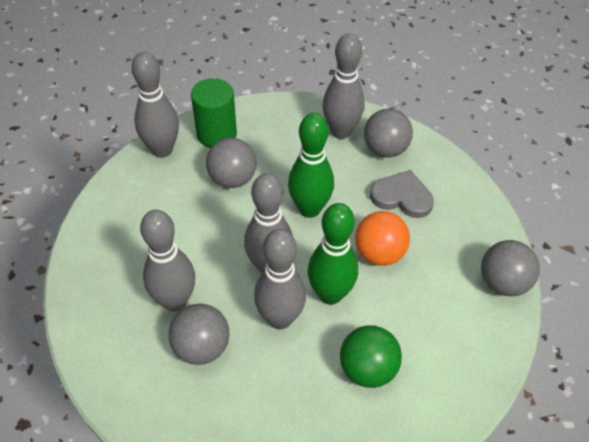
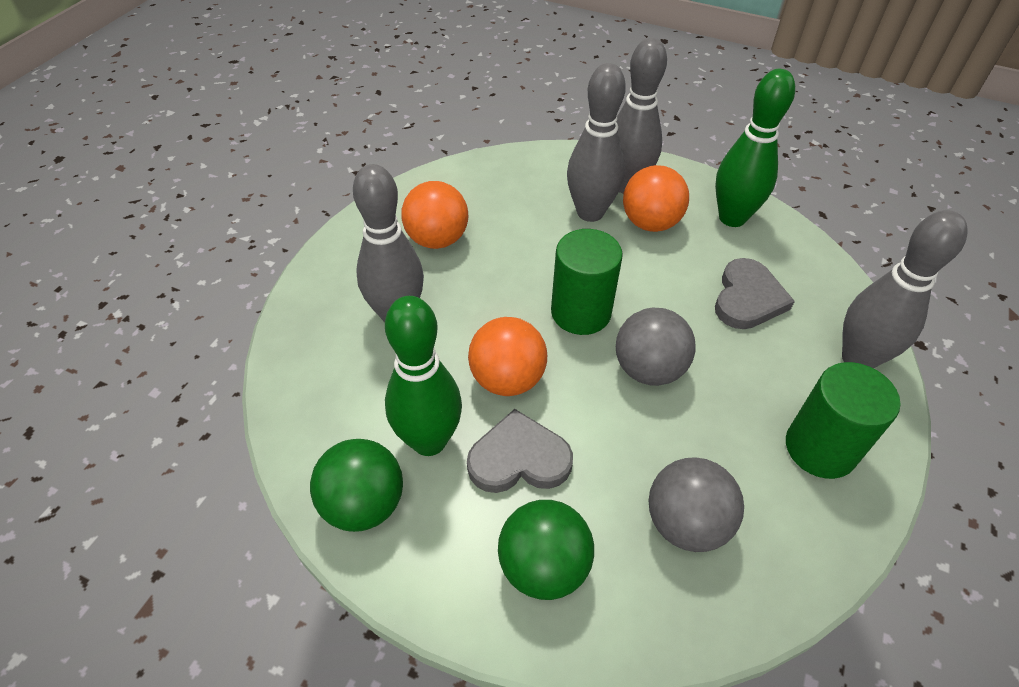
green ball: [340,325,402,388] = 1 -> [310,439,403,532] [498,500,594,600] = 2
green cylinder: [191,78,237,148] = 1 -> [551,229,623,335] [786,362,900,479] = 2
grey ball: [169,304,229,365] [206,138,257,188] [364,109,413,158] [481,240,540,296] = 4 -> [616,308,696,386] [649,457,744,552] = 2
grey bowling pin: [131,52,179,158] [140,210,195,311] [244,173,293,274] [254,229,306,329] [322,33,365,139] = 5 -> [353,164,424,323] [567,63,626,222] [616,38,667,194] [842,210,967,369] = 4
grey heart: [370,170,434,218] = 1 -> [467,409,573,493] [715,258,795,329] = 2
orange ball: [355,211,410,266] = 1 -> [401,181,468,249] [468,317,547,396] [623,165,689,232] = 3

